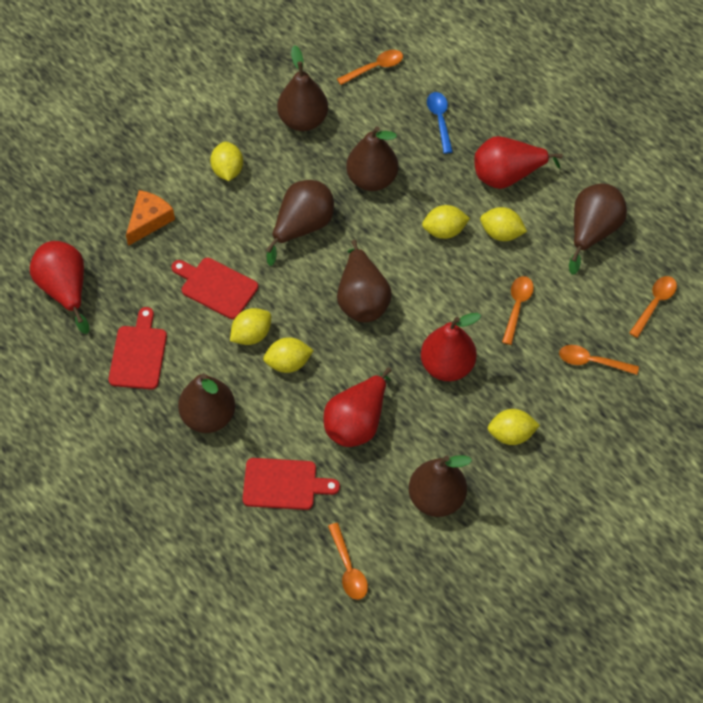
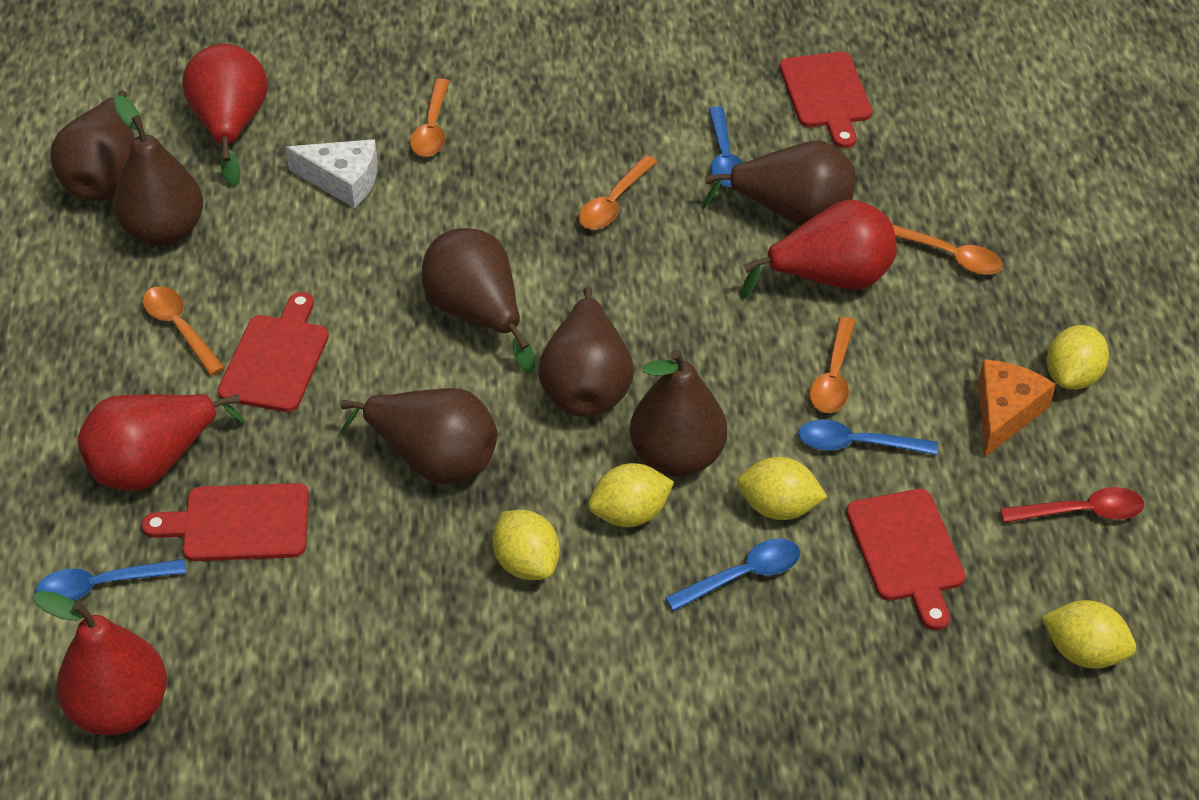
blue spoon: [427,92,453,154] = 1 -> [36,559,186,601] [665,538,800,611] [709,106,743,187] [798,420,938,455] = 4
red cutting board: [108,307,167,389] [171,258,258,319] [243,458,340,510] = 3 -> [142,483,309,561] [217,292,329,412] [780,52,872,148] [846,489,965,630] = 4
red spoon: none = 0 -> [1000,487,1144,523] = 1
white cheese: none = 0 -> [286,139,378,208] = 1
yellow lemon: [210,142,243,181] [230,308,271,345] [263,337,314,373] [422,205,470,239] [480,207,527,241] [488,409,540,445] = 6 -> [492,510,560,580] [589,463,674,527] [737,457,827,520] [1042,600,1136,669] [1047,325,1109,390] = 5

